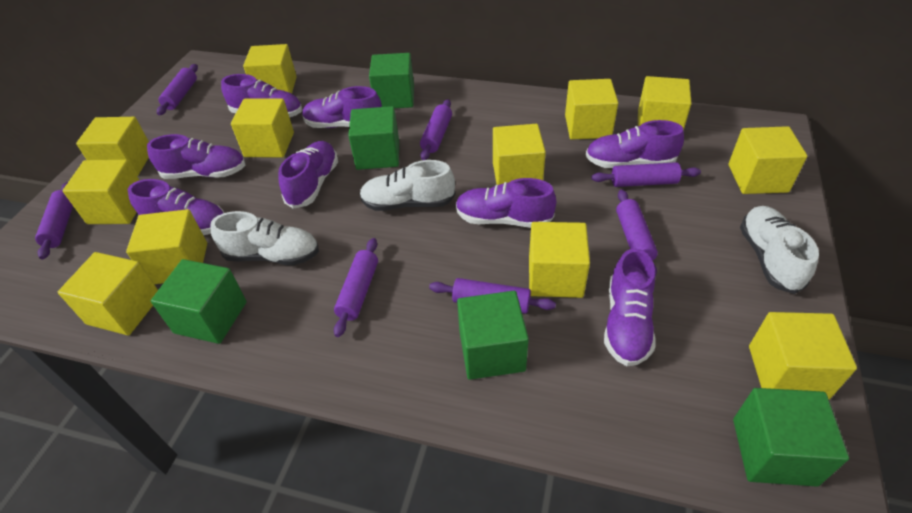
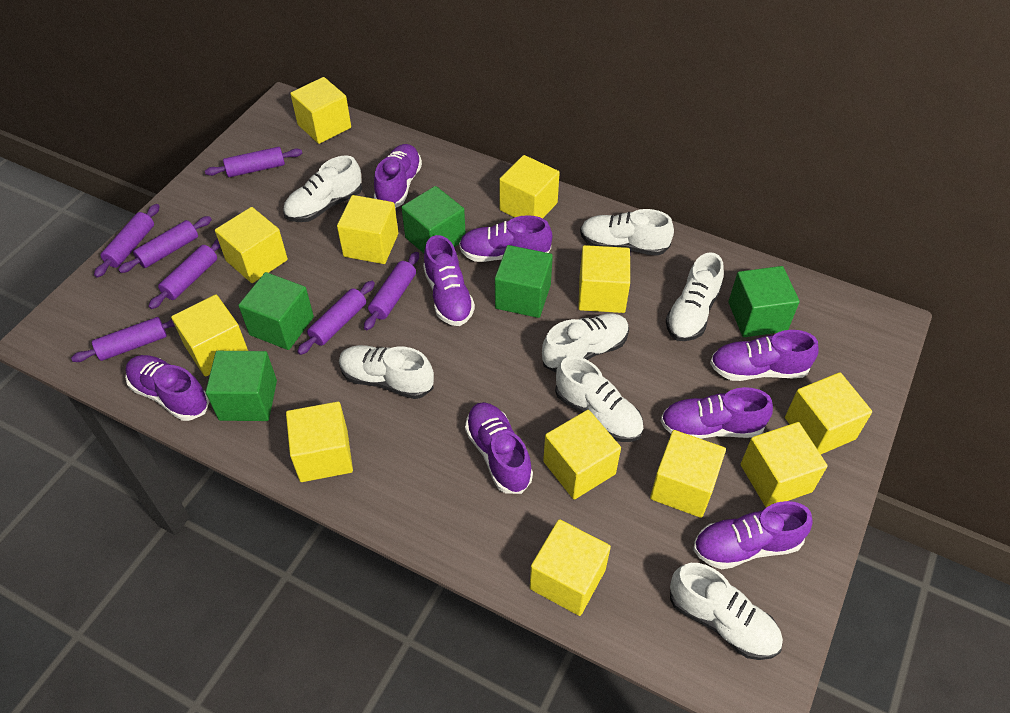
white shoe: [211,211,319,265] [360,160,455,211] [740,206,819,294] = 3 -> [283,155,362,222] [339,345,434,399] [542,314,629,372] [555,356,644,442] [580,209,674,256] [666,252,724,341] [670,563,783,660] = 7

